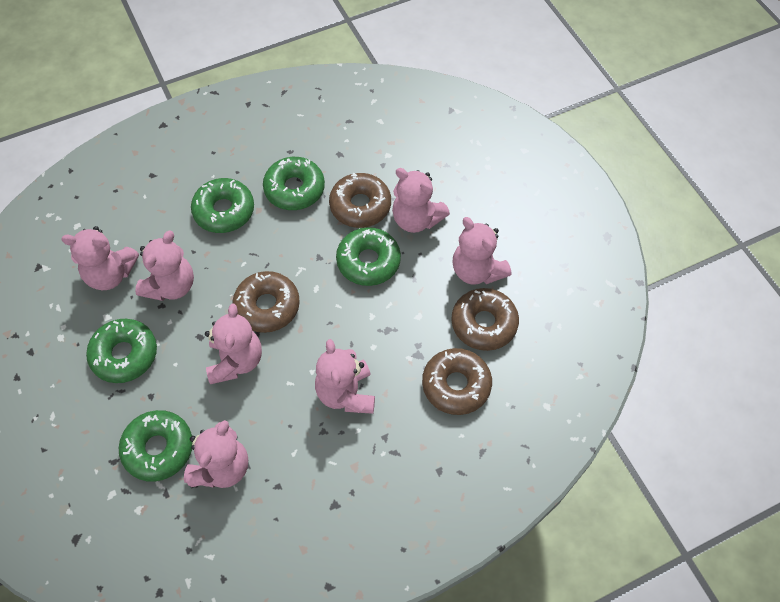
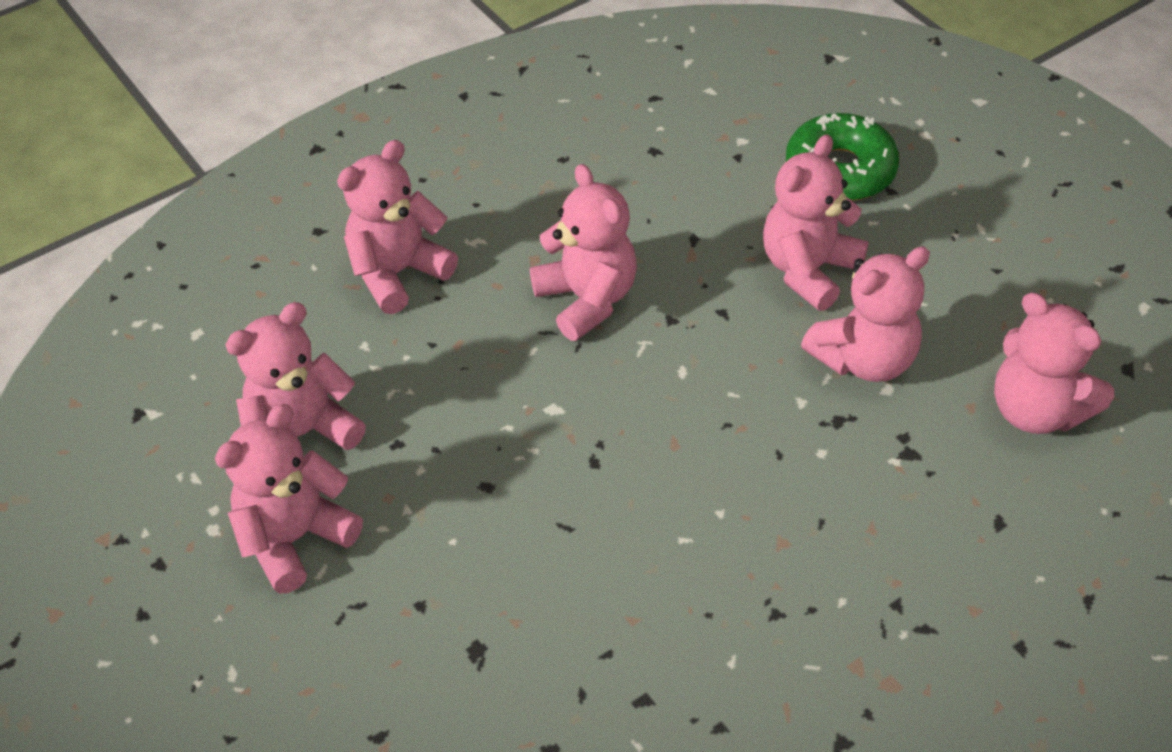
brown donut: [232,271,300,333] [329,173,391,228] [422,348,492,415] [451,288,519,351] = 4 -> none = 0
green donut: [86,319,157,383] [119,410,193,482] [191,178,254,233] [263,157,325,210] [336,227,401,286] = 5 -> [786,113,899,201] = 1

